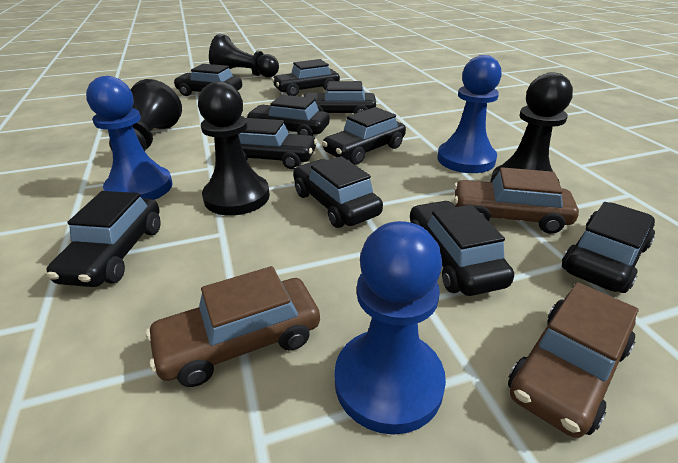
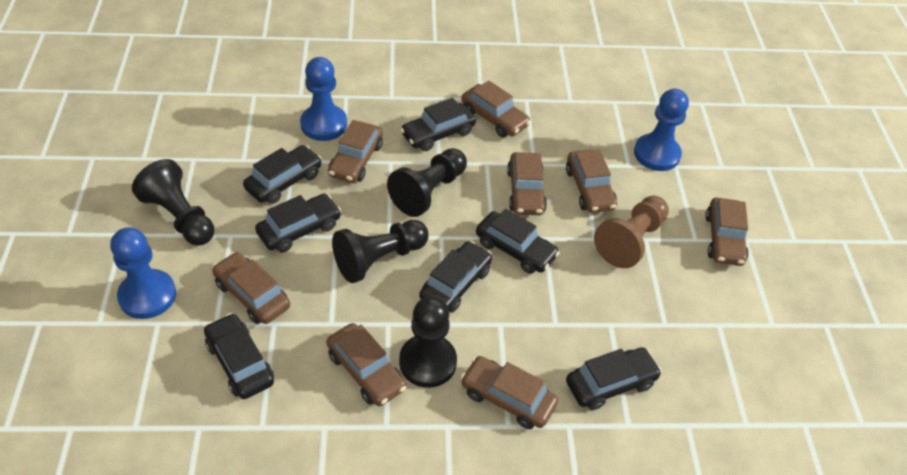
black car: [47,191,161,287] [173,64,242,96] [238,118,317,169] [246,95,330,136] [272,59,340,96] [293,156,383,228] [302,81,376,114] [322,107,406,165] [410,201,514,296] [562,202,655,293] = 10 -> [204,313,274,399] [243,145,322,204] [255,194,341,252] [400,98,476,151] [419,241,492,312] [476,209,560,274] [566,347,662,410] = 7
brown car: [146,266,320,387] [453,167,579,234] [508,282,639,438] = 3 -> [212,252,290,324] [326,323,406,406] [328,120,383,183] [461,81,531,137] [461,356,558,429] [507,152,547,215] [566,150,617,213] [705,198,749,266] = 8
brown pawn: none = 0 -> [594,196,669,268] = 1

